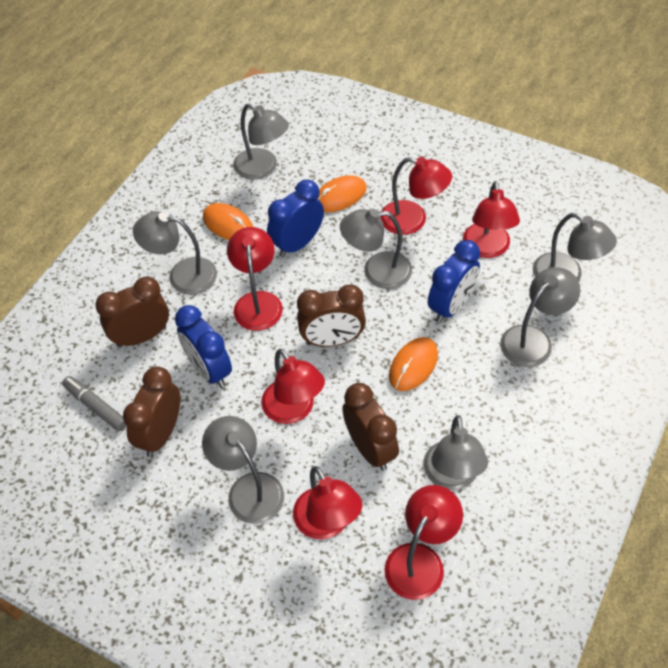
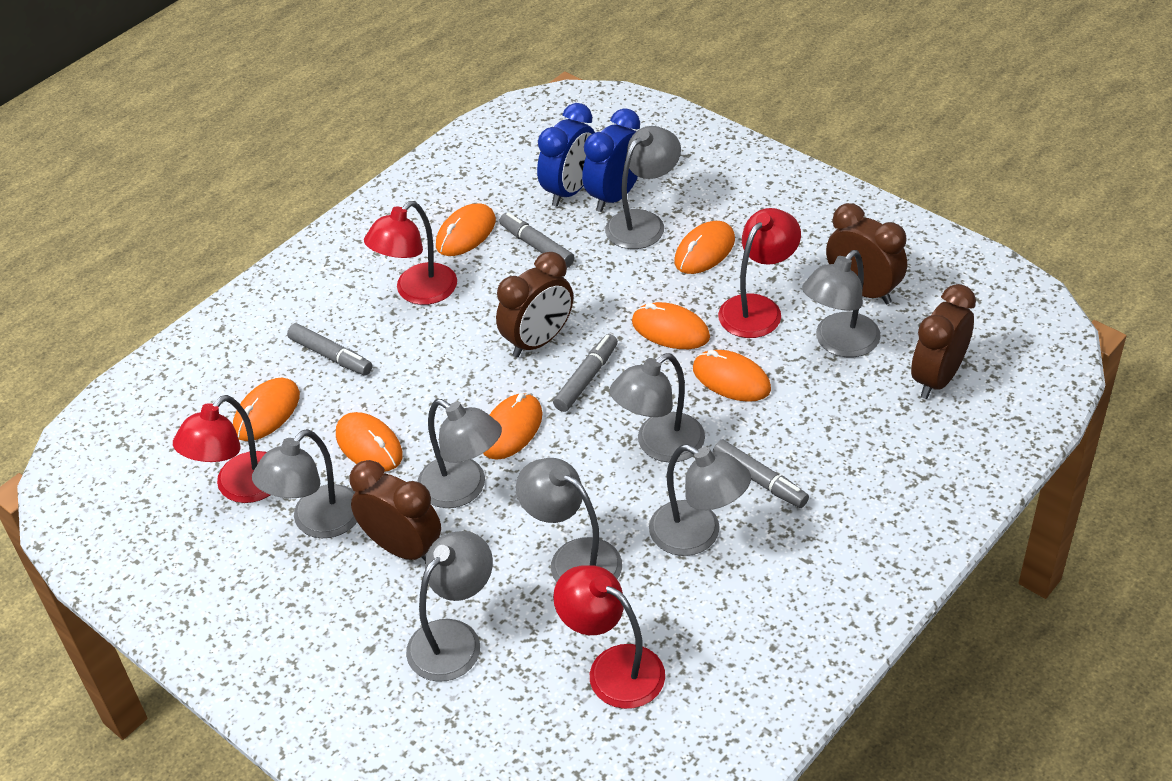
blue clock: [175,305,232,388] [267,180,324,257] [428,240,480,323] = 3 -> [537,103,595,207] [582,108,640,212] = 2
grey lamp: [133,211,217,295] [202,416,284,524] [233,103,289,180] [340,209,412,289] [423,415,488,490] [500,267,580,367] [533,213,617,281] = 7 -> [252,429,357,538] [406,531,493,682] [418,399,502,508] [516,458,622,583] [605,126,681,249] [609,353,705,462] [649,444,751,556] [802,250,881,357] = 8
grey marker: [62,376,127,432] = 1 -> [287,323,372,376] [499,212,575,268] [553,334,618,412] [713,440,809,508] = 4
orange mouse: [203,203,253,240] [317,176,367,212] [389,337,438,391] = 3 -> [233,378,300,441] [336,412,403,472] [436,203,496,256] [483,393,542,460] [632,302,710,349] [674,221,735,274] [693,350,771,402] = 7
red lamp: [227,227,283,331] [261,349,325,424] [293,466,362,540] [380,157,452,235] [384,485,463,600] [463,181,520,258] = 6 -> [173,395,270,503] [364,201,457,305] [553,565,665,709] [718,208,801,338] = 4

